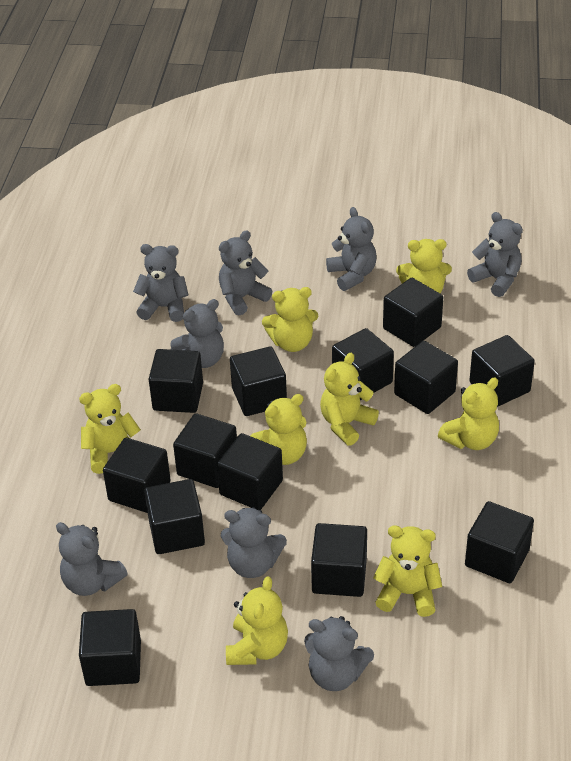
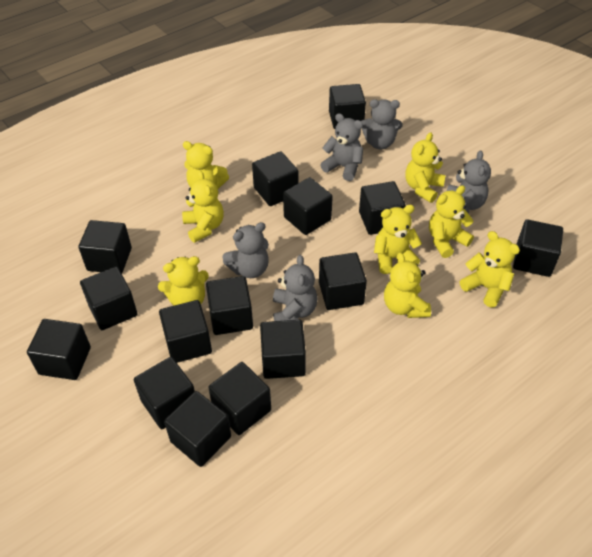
black cube: [79,609,141,686] [103,438,171,513] [144,479,205,554] [149,349,203,413] [173,413,237,488] [217,433,283,510] [230,347,287,416] [311,523,367,597] [332,328,394,400] [383,278,443,347] [394,341,458,414] [465,501,534,583] [469,335,535,407] = 13 -> [27,319,91,380] [78,220,132,274] [80,267,137,330] [134,357,195,429] [159,300,212,363] [164,391,231,467] [206,276,253,335] [208,362,271,435] [252,151,298,206] [260,320,306,379] [283,177,333,235] [319,252,367,310] [329,84,366,129] [359,181,406,235] [513,219,563,277] = 15
grey teddy bear: [56,522,128,596] [133,244,189,322] [170,299,224,368] [219,230,272,315] [220,507,287,578] [304,616,374,691] [326,207,377,291] [467,212,523,297] = 8 -> [222,222,269,278] [273,255,317,321] [320,113,363,181] [361,99,403,150] [447,150,491,213] = 5

